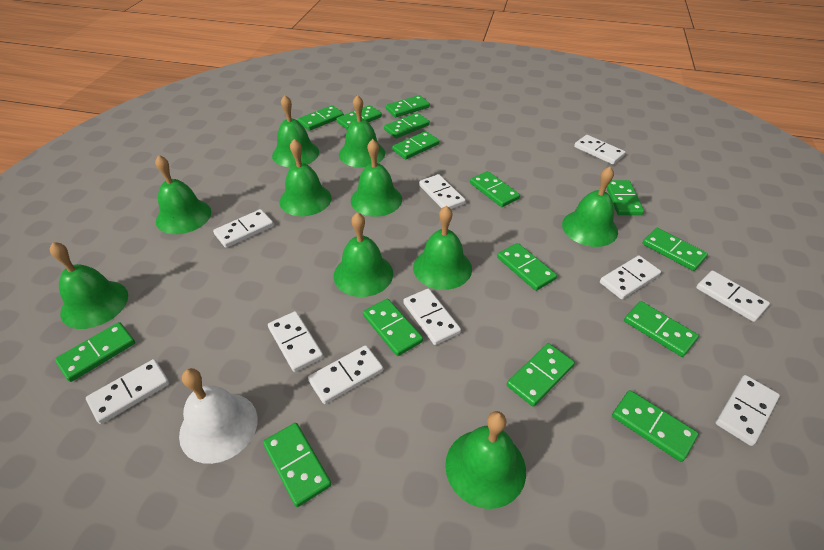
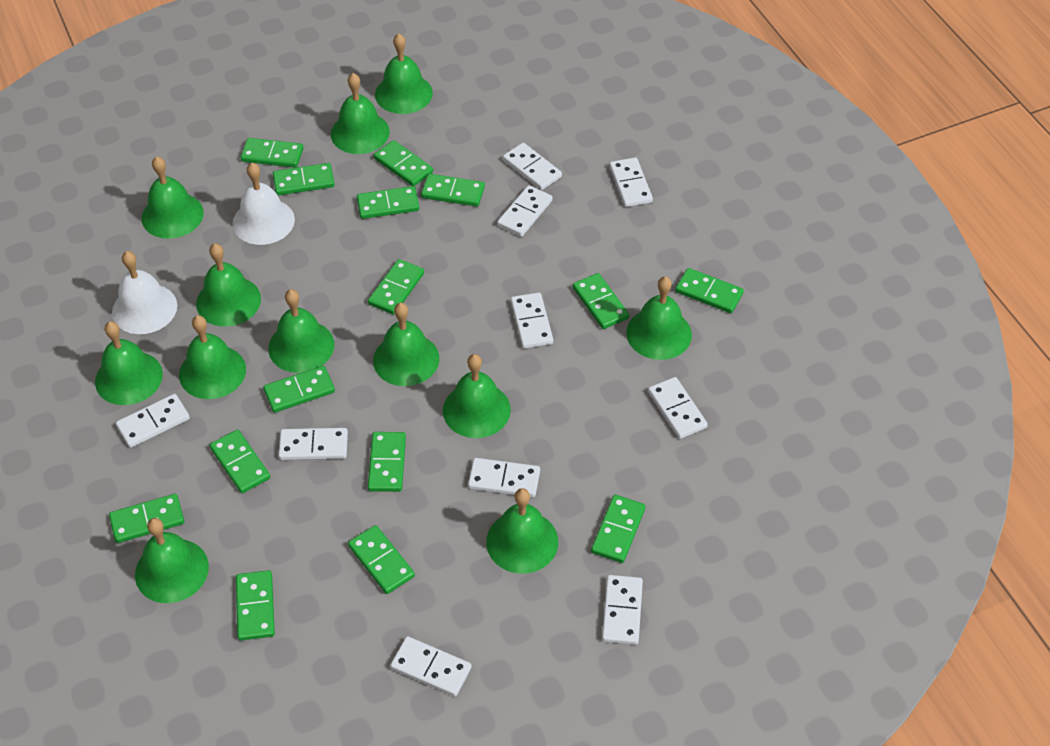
green bell: [50,242,128,329] [155,155,211,234] [272,95,319,167] [279,139,331,216] [334,212,393,297] [339,95,385,167] [351,139,402,217] [413,206,472,290] [445,411,526,509] [562,167,618,247] = 10 -> [95,321,163,405] [135,518,209,603] [141,156,204,239] [179,315,246,399] [196,243,261,326] [268,289,334,373] [331,73,390,154] [373,303,439,386] [375,34,433,114] [443,354,511,438] [486,488,558,574] [626,276,692,360] = 12
white bell: [179,368,258,464] = 1 -> [112,251,177,334] [233,163,295,245] = 2

